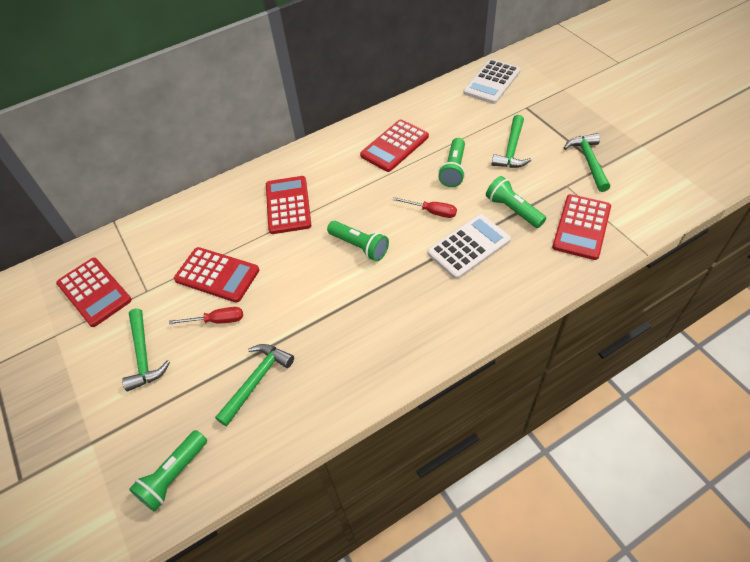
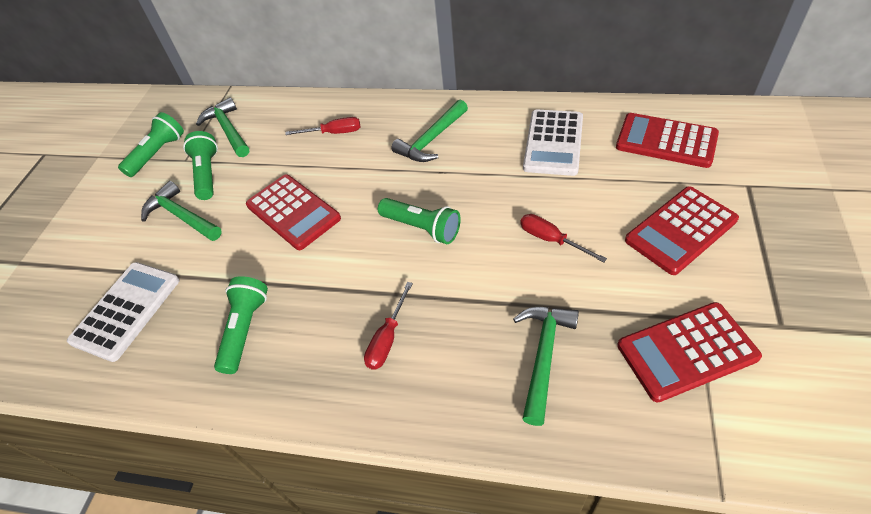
red calculator: [56,258,132,327] [174,247,259,303] [266,176,311,234] [360,120,429,172] [552,194,611,260] = 5 -> [246,175,341,250] [616,113,719,168] [617,302,762,402] [625,186,739,275] = 4
red screwdriver: [169,307,243,325] [393,197,457,218] = 2 -> [285,117,360,135] [364,282,413,370] [520,214,607,263] = 3

